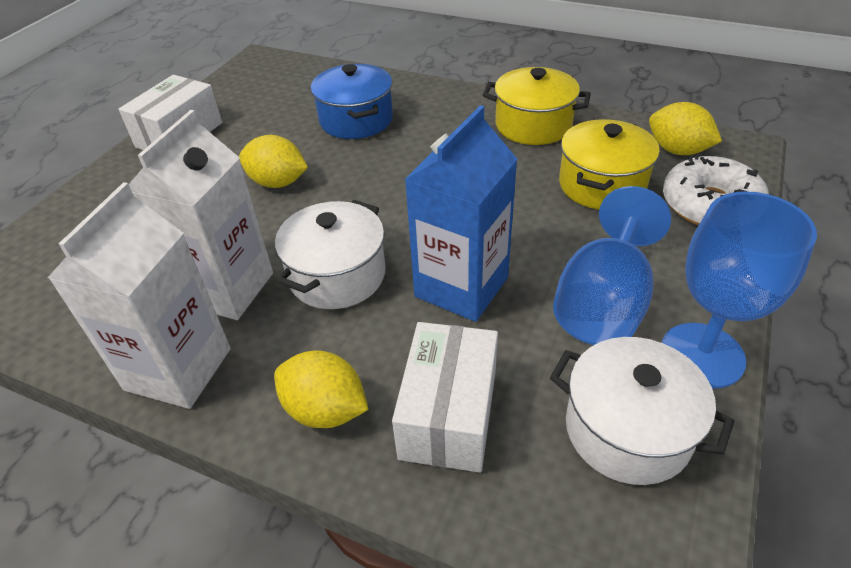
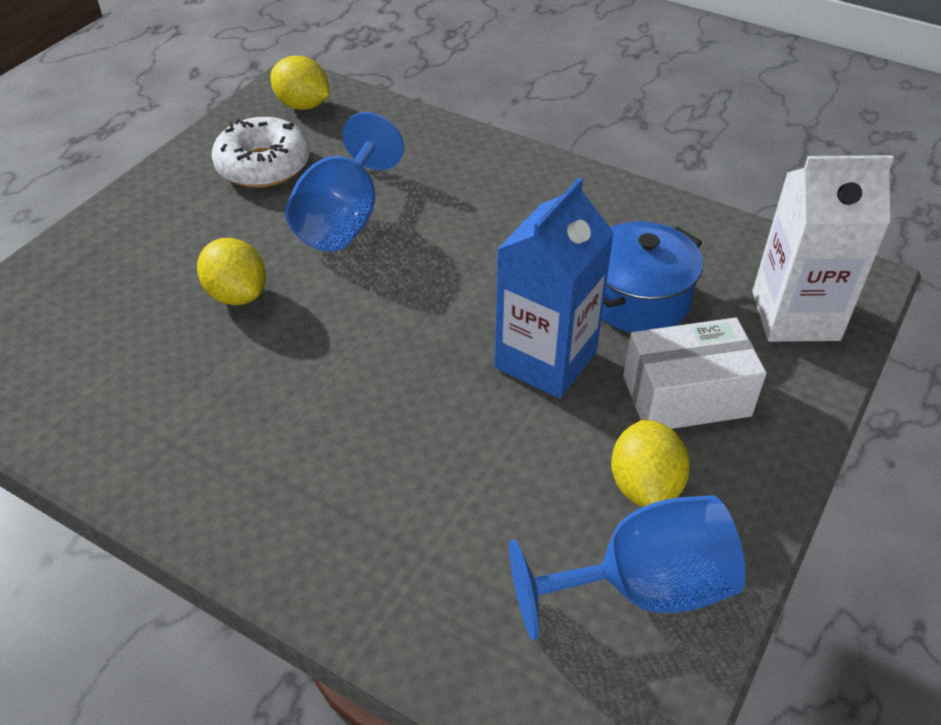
white box: [119,75,222,150] [392,322,498,473] = 2 -> [623,318,767,429] = 1
white carton: [48,182,231,409] [129,110,273,320] = 2 -> [752,155,894,342] = 1
white pot: [275,200,386,309] [550,337,734,485] = 2 -> none = 0
yellow pot: [483,67,591,145] [559,119,660,210] = 2 -> none = 0

